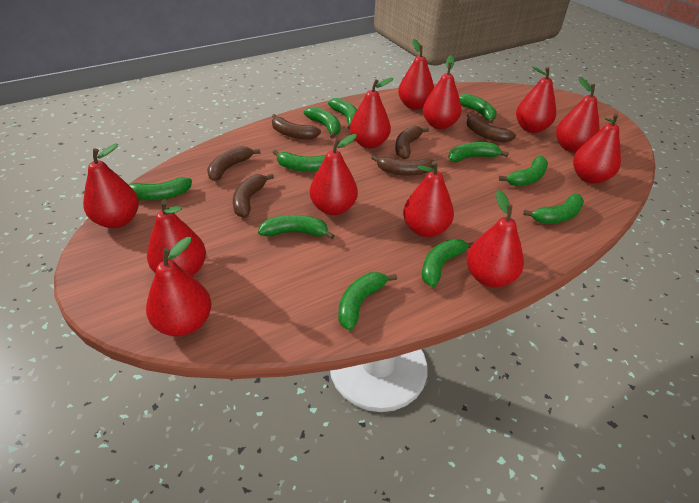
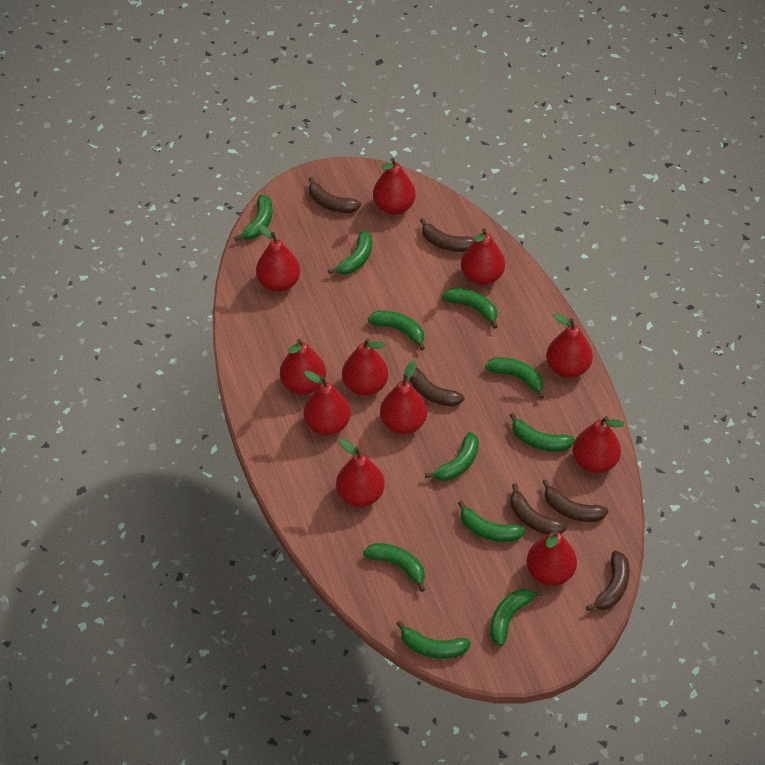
red pear: [83,143,139,228] [146,237,211,337] [147,200,206,276] [310,134,358,215] [350,78,394,148] [398,39,434,110] [403,161,454,237] [423,55,462,129] [467,190,524,287] [516,66,556,133] [556,77,600,153] [573,113,621,184] = 12 -> [256,224,300,292] [280,339,326,395] [304,371,351,435] [336,439,385,507] [342,338,388,396] [373,158,416,215] [380,360,427,434] [461,228,505,285] [527,530,577,586] [546,313,593,378] [573,416,625,473] = 11

